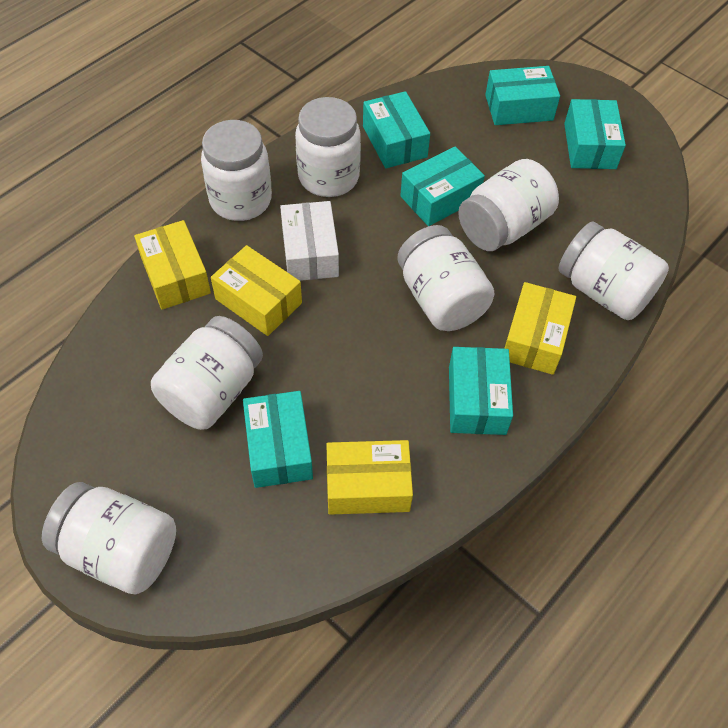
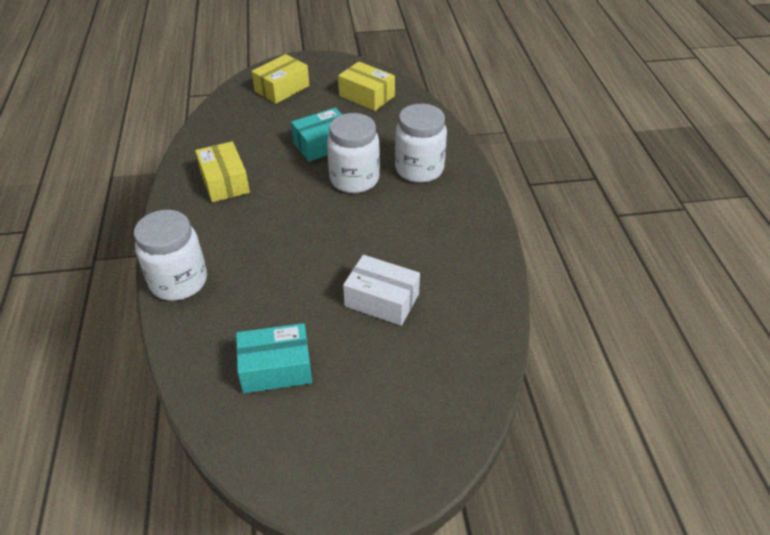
turquoise box: [243,391,313,488] [363,91,430,168] [400,146,485,226] [449,347,513,435] [485,66,560,125] [564,99,626,169] = 6 -> [236,323,312,393] [291,108,342,162] = 2
white jar: [42,482,176,595] [151,316,263,430] [201,120,272,221] [295,97,361,197] [397,225,494,331] [458,159,559,251] [558,222,669,320] = 7 -> [134,210,207,301] [327,113,380,193] [395,104,447,183] = 3
yellow box: [134,220,211,310] [211,245,302,336] [327,440,413,515] [504,282,576,375] = 4 -> [195,141,250,202] [252,54,309,104] [338,62,395,111] = 3

